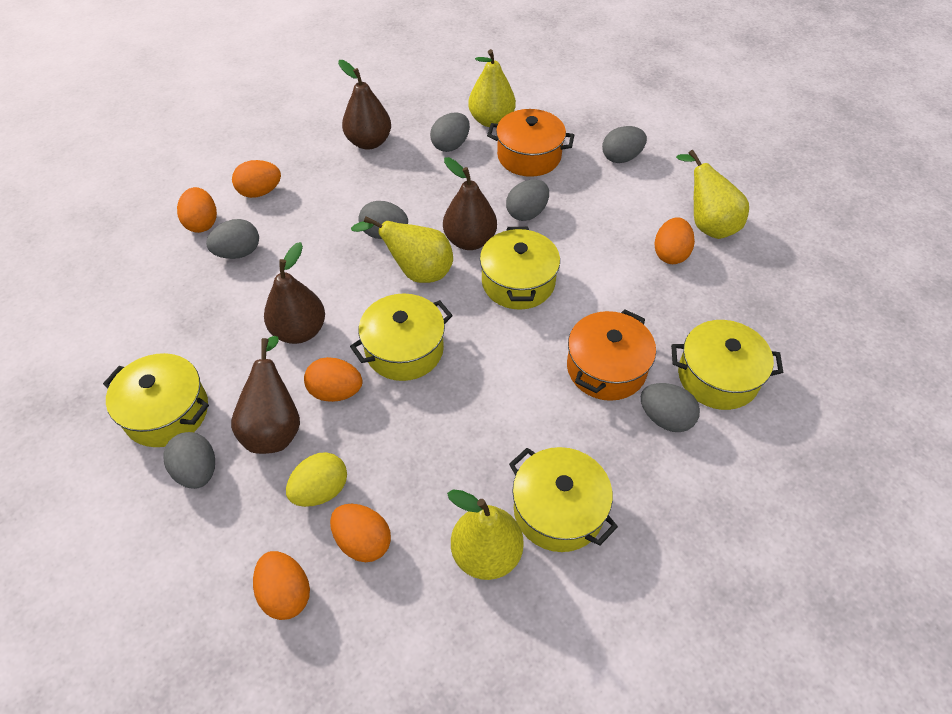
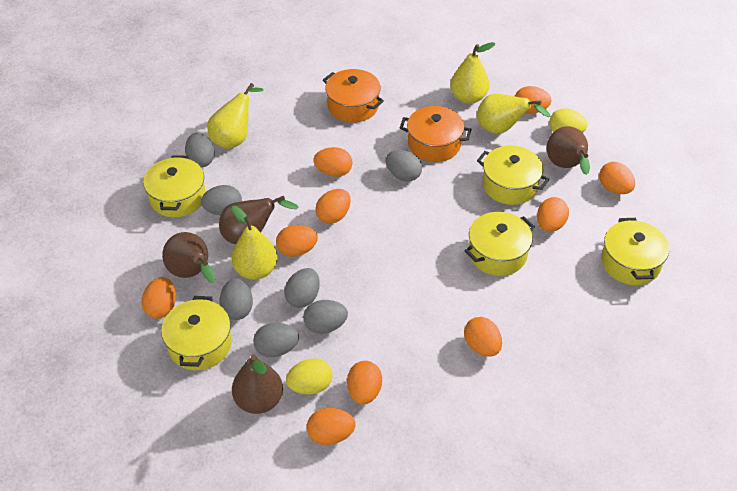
orange egg: [177,187,217,233] [232,160,281,198] [253,551,310,620] [304,357,363,402] [330,504,391,562] [654,217,695,264] = 6 -> [142,277,176,319] [276,225,318,257] [307,408,356,445] [313,147,352,177] [315,189,351,224] [347,361,382,404] [464,317,502,356] [515,86,552,114] [537,197,569,232] [599,162,635,194] = 10
yellow egg: [286,452,347,507] = 1 -> [286,358,332,394] [549,108,588,133] = 2

